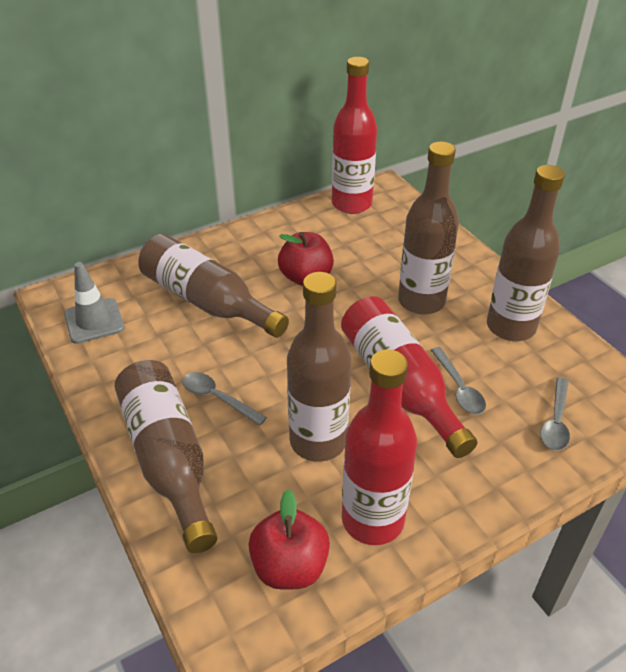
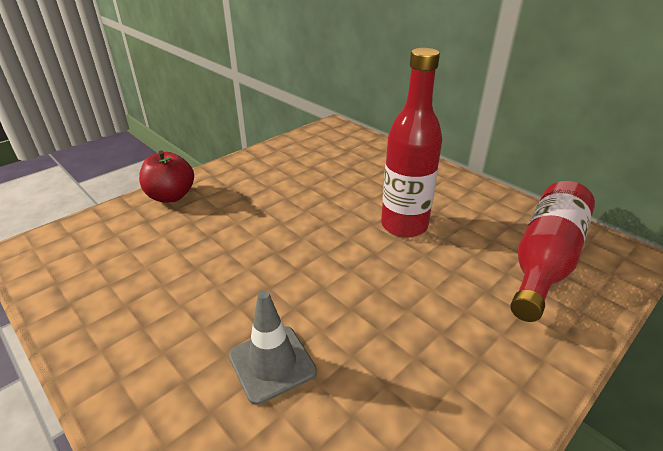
brown bottle: [115,360,217,553] [138,234,289,338] [287,272,351,462] [398,141,459,315] [487,165,565,341] = 5 -> none = 0
grey spoon: [182,372,267,426] [431,347,486,415] [540,377,570,451] = 3 -> none = 0
red apple: [248,489,330,590] [278,232,334,286] = 2 -> [139,151,194,202] = 1
red bottle: [332,57,377,214] [341,296,477,458] [342,349,417,545] = 3 -> [381,48,442,238] [511,181,595,322] = 2

